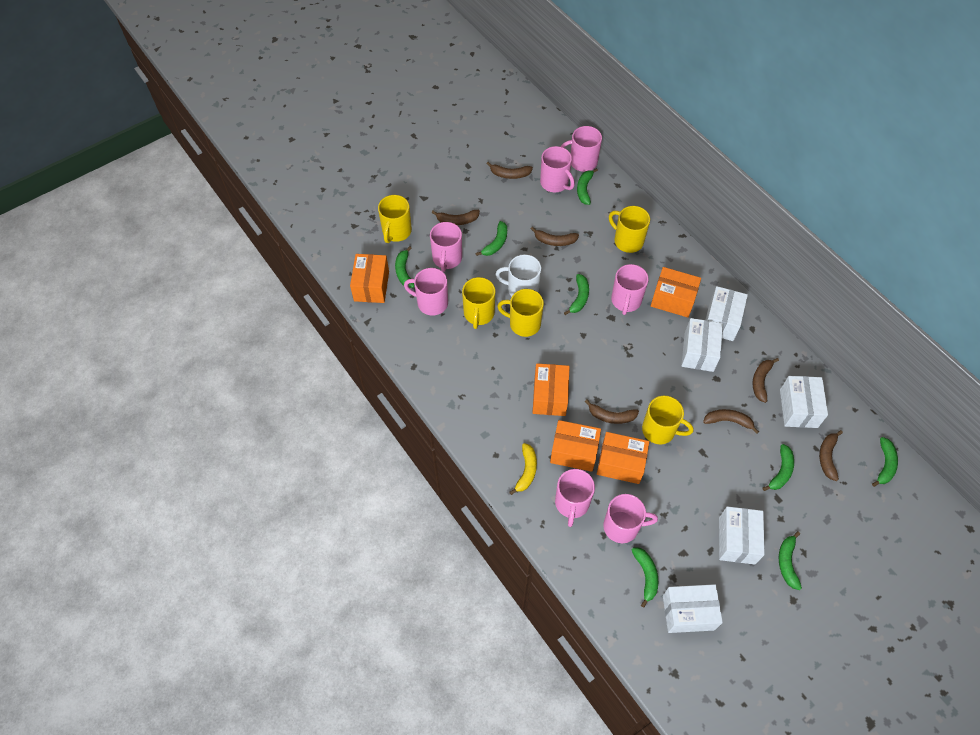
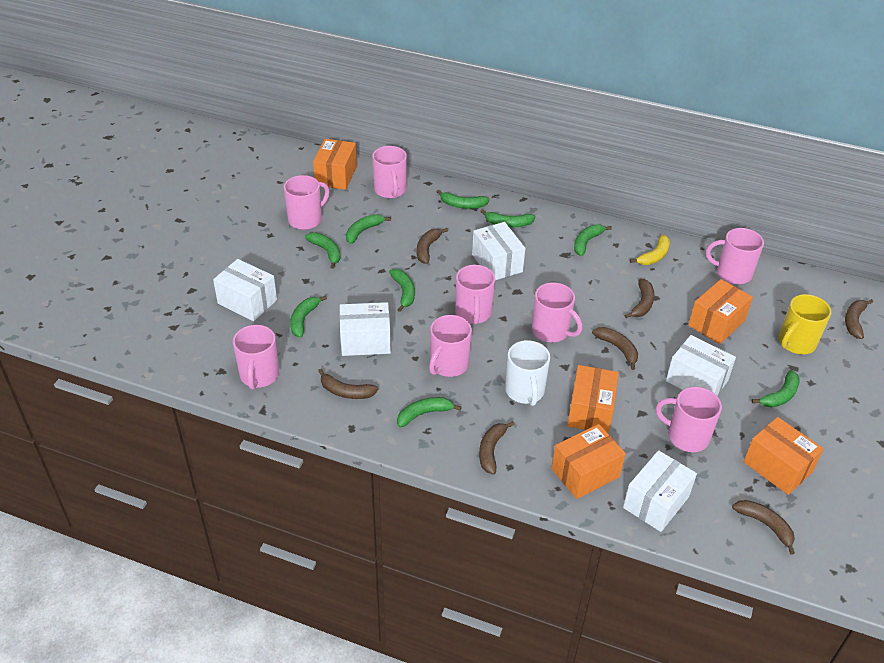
green banana: [395,246,415,288] [476,221,507,256] [564,274,589,315] [577,168,598,205] [632,548,658,608] [762,444,794,491] [779,531,802,590] [872,437,898,487] = 8 -> [290,295,327,337] [305,233,341,269] [346,214,391,244] [389,269,415,312] [397,397,462,428] [437,190,490,209] [480,209,535,227] [574,224,612,256] [752,370,800,408] = 9
pink mug: [404,268,448,316] [430,222,462,272] [540,146,575,192] [555,469,595,527] [560,126,602,172] [603,494,658,543] [611,264,649,315] = 7 -> [233,325,279,390] [284,175,329,230] [372,146,407,198] [429,315,472,377] [455,265,495,325] [532,282,583,342] [656,387,722,452] [706,228,764,284] = 8
yellow mug: [378,195,412,243] [462,277,495,329] [497,289,544,337] [609,206,650,253] [642,396,694,444] = 5 -> [779,294,831,354] = 1

